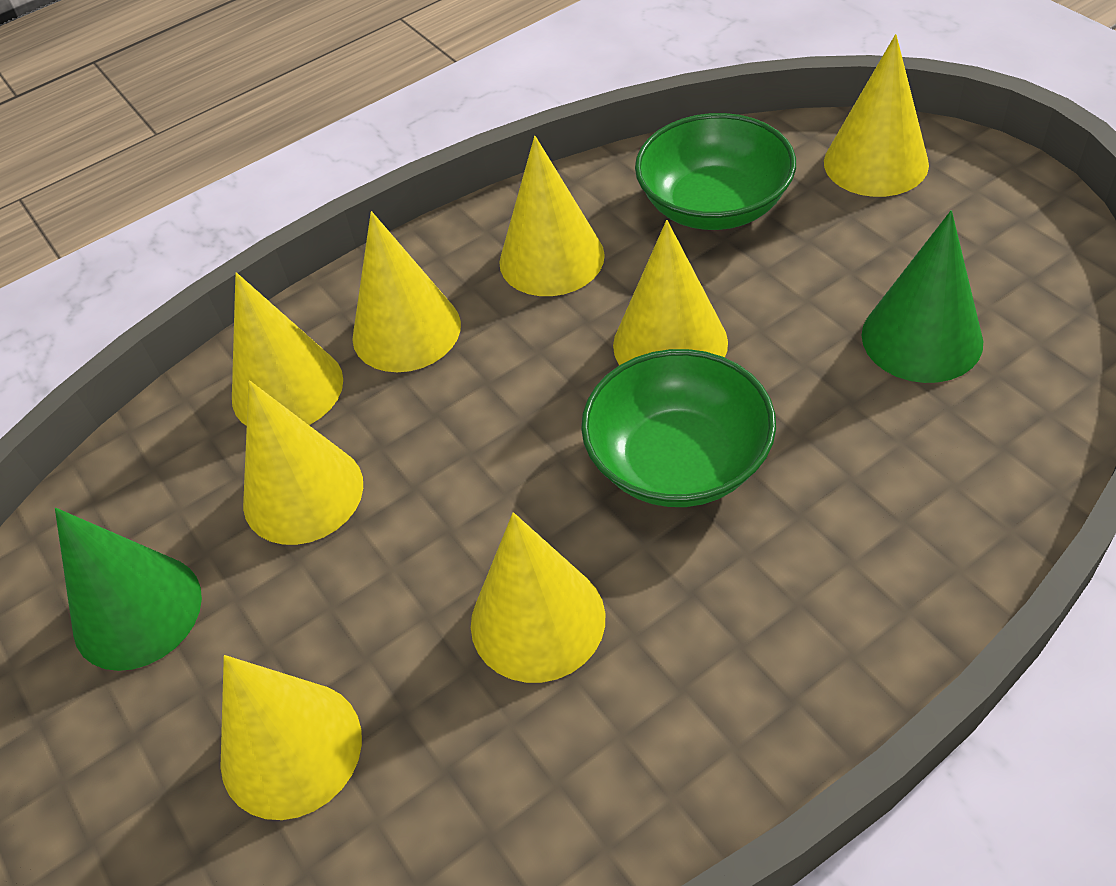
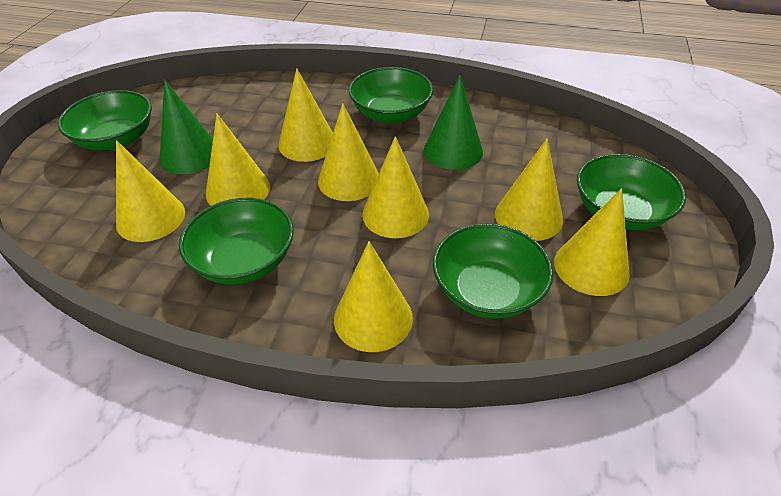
green bowl: [581,349,776,507] [635,113,796,230] = 2 -> [58,90,152,150] [179,198,294,284] [349,67,433,123] [433,223,553,319] [577,154,686,230] = 5

